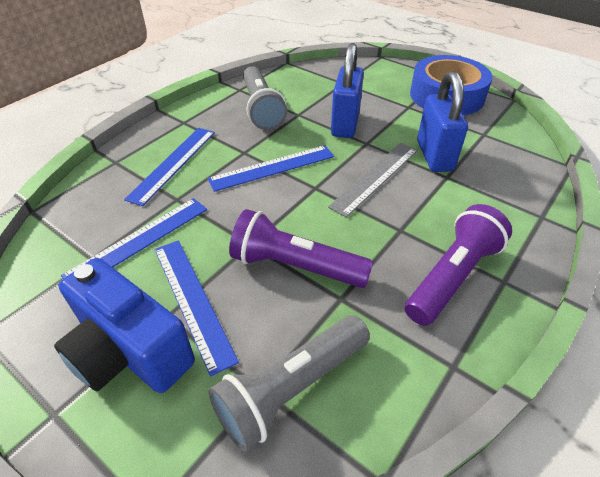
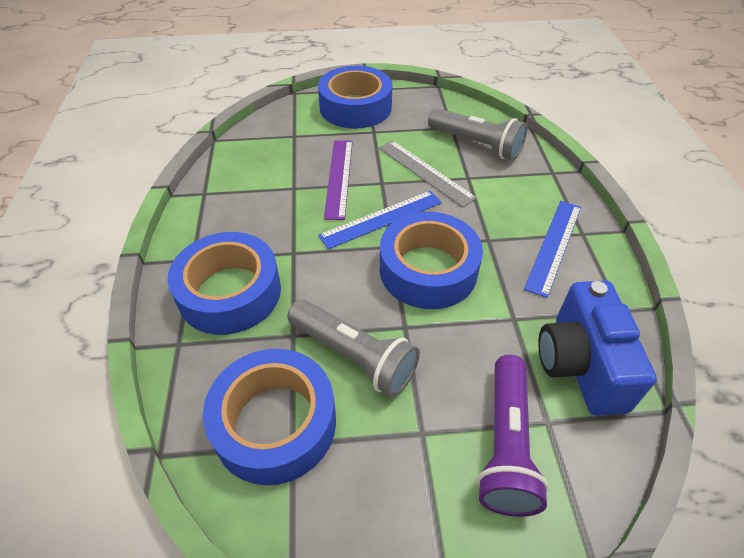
blue padlock: [331,43,364,138] [417,71,468,172] = 2 -> none = 0
blue ruler: [61,198,207,279] [124,128,215,206] [155,240,239,376] [207,145,334,192] = 4 -> [318,191,442,249] [524,201,581,298] = 2
blue tape: [410,55,492,115] = 1 -> [168,232,281,335] [203,349,336,485] [318,66,392,129] [380,212,483,309] = 4
purple flashlight: [229,209,373,288] [405,204,512,326] = 2 -> [477,355,549,517] = 1
purple ruler: none = 0 -> [324,140,353,220] = 1

